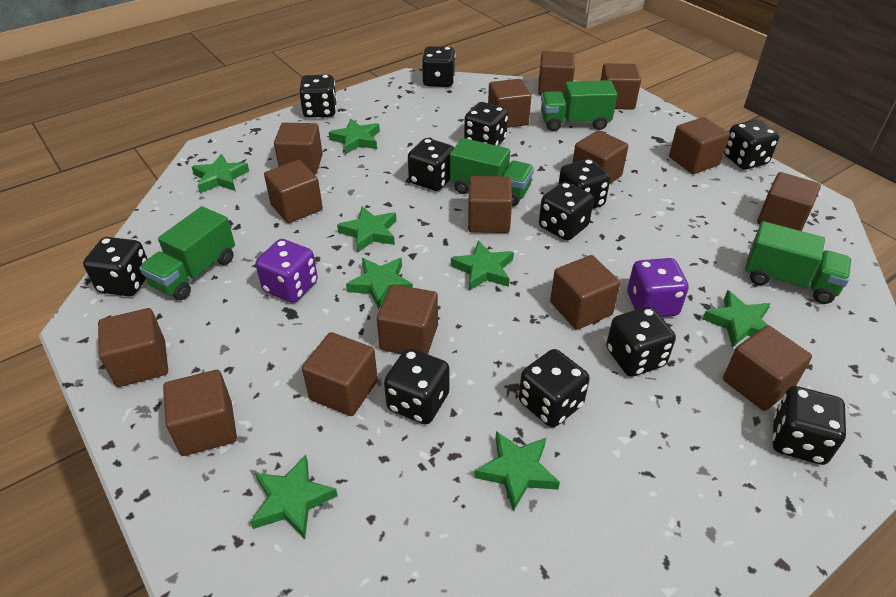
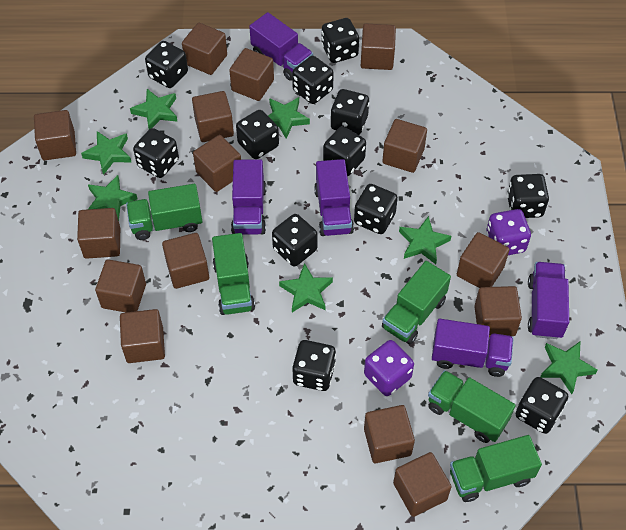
green star: [192,154,249,193] [250,455,338,539] [329,119,380,154] [337,206,396,252] [346,258,413,309] [451,240,514,291] [474,431,560,511] [703,290,770,348] = 8 -> [81,131,132,175] [88,175,138,221] [130,89,178,129] [268,97,310,138] [279,263,333,313] [399,216,451,264] [540,341,598,394] = 7
green truck: [139,206,235,300] [450,138,534,207] [541,80,617,131] [745,221,852,304] = 4 -> [126,184,202,240] [212,233,255,315] [382,261,451,344] [428,370,516,443] [450,435,542,502] = 5
purple truck: none = 0 -> [231,159,266,235] [249,12,313,81] [314,159,354,236] [432,319,514,377] [528,262,569,339] = 5

